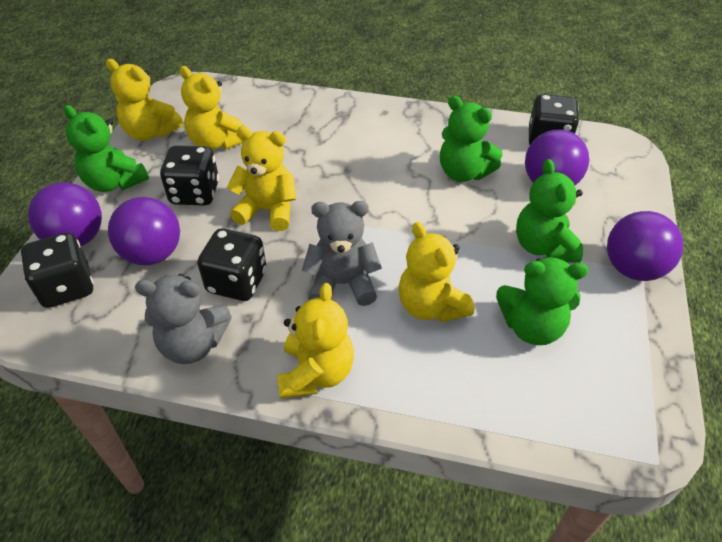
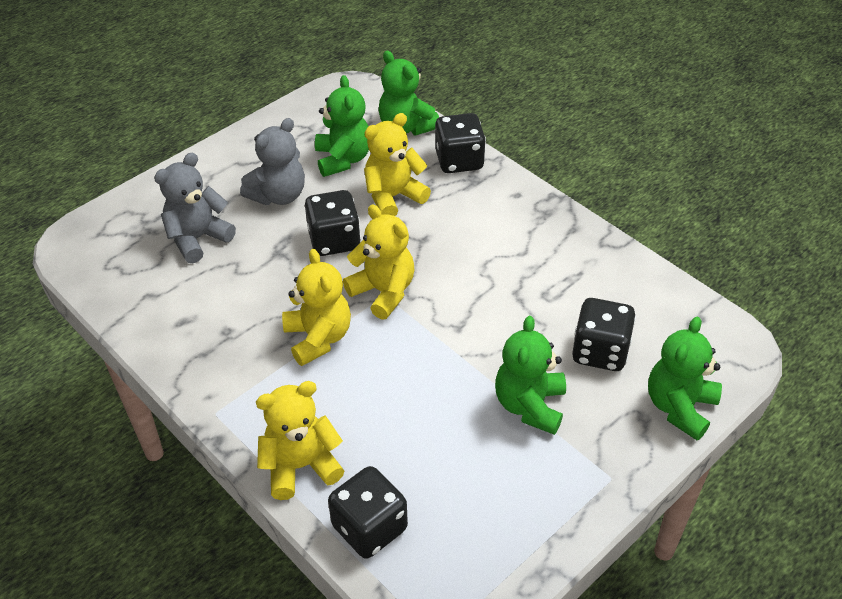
purple ball: [28,182,102,247] [108,197,180,265] [525,130,589,185] [607,211,683,281] = 4 -> none = 0
yellow teddy bear: [106,59,183,141] [180,66,245,150] [227,126,296,231] [278,283,354,398] [398,222,474,322] = 5 -> [256,381,344,500] [282,249,351,366] [343,205,414,320] [364,113,431,216] = 4

